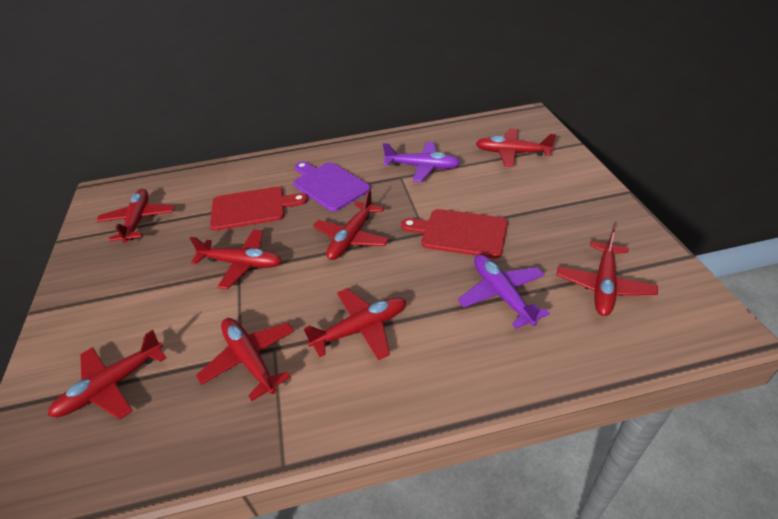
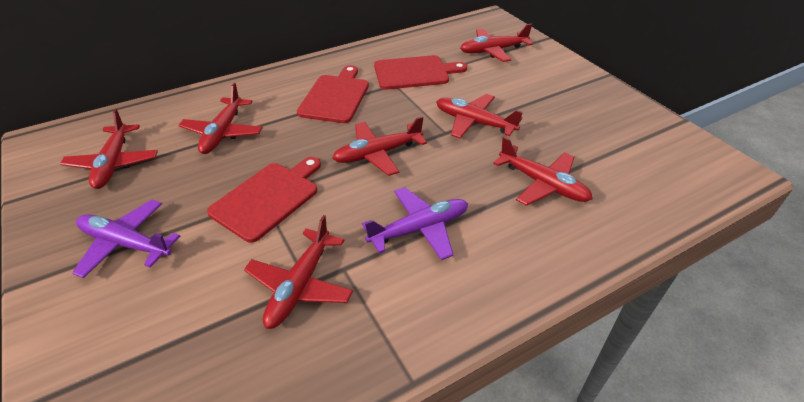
purple cutting board: [293,161,371,211] = 1 -> none = 0
red cutting board: [210,187,308,231] [401,209,508,258] = 2 -> [207,157,321,243] [297,65,369,123] [374,55,467,90] = 3
red plane: [48,330,166,420] [96,189,175,243] [190,229,282,289] [196,318,294,401] [304,288,406,360] [313,189,389,260] [476,129,556,167] [557,228,658,316] = 8 -> [60,109,158,189] [178,83,263,154] [244,215,353,329] [332,116,427,176] [436,94,523,139] [460,24,533,62] [493,137,593,206] = 7

